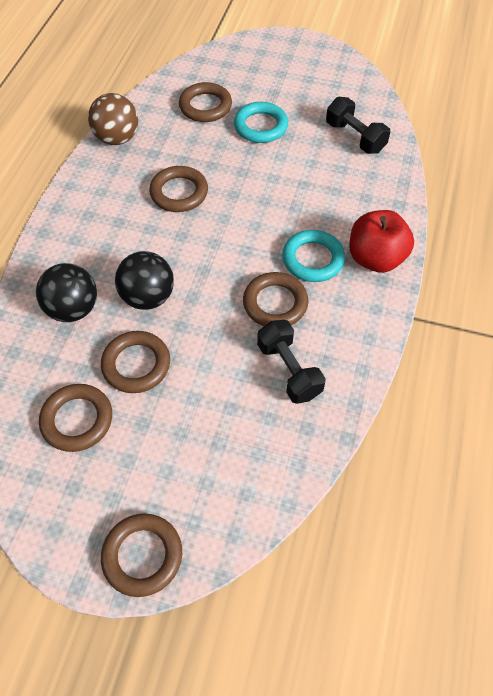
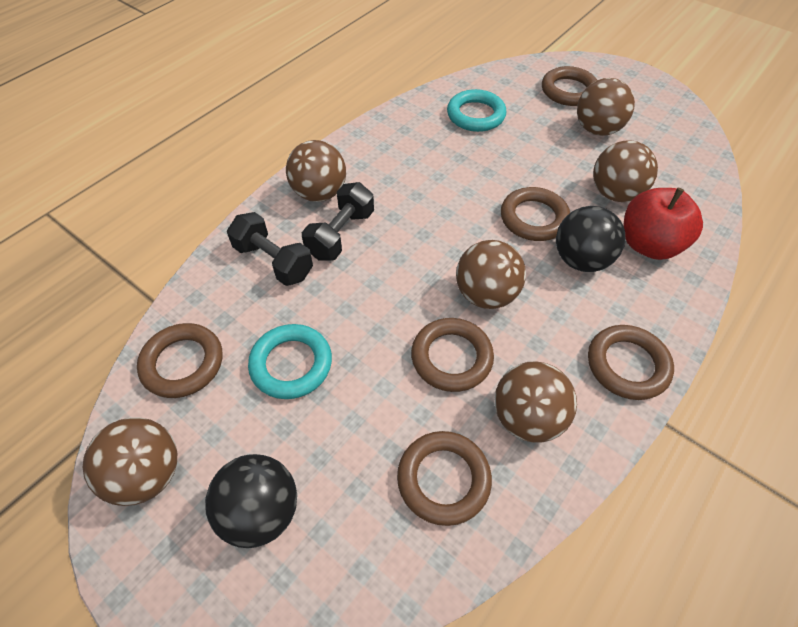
brown ball: [88,93,138,145] = 1 -> [83,417,177,506] [286,140,346,202] [456,240,526,309] [495,361,577,443] [577,78,635,136] [593,140,658,202] = 6

